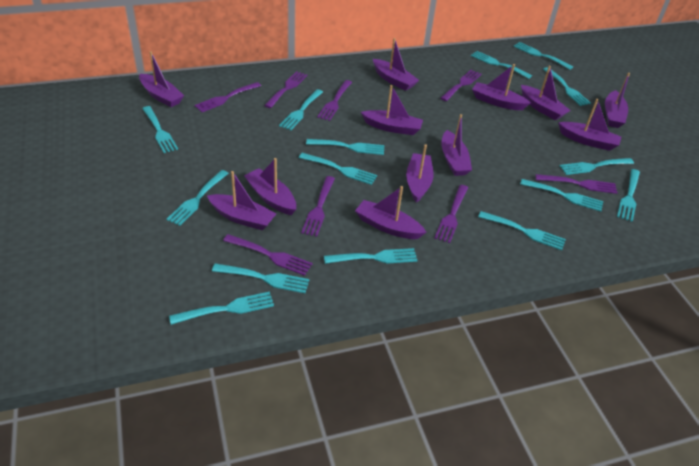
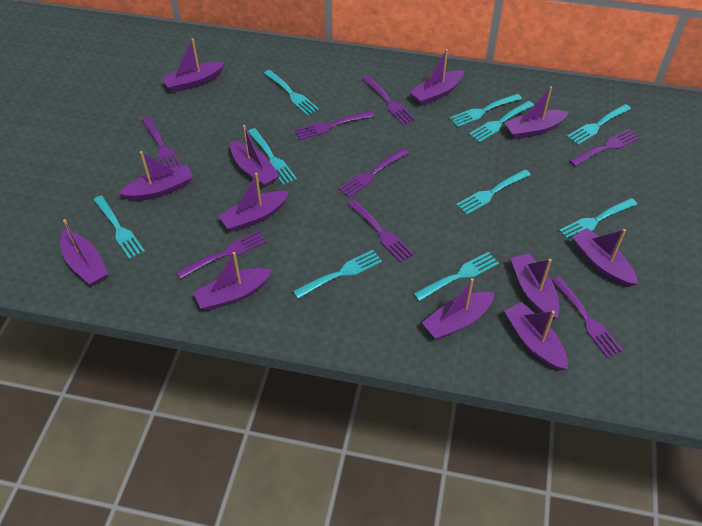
turquoise fork: [142,106,178,153] [166,170,229,226] [169,292,274,325] [212,263,310,293] [279,89,323,130] [299,153,377,185] [306,139,384,155] [324,248,418,264] [471,51,532,79] [478,211,566,250] [513,42,573,70] [520,179,603,212] [543,67,591,106] [560,158,634,175] [617,169,640,222] = 15 -> [93,195,145,259] [248,128,297,185] [264,70,319,116] [293,250,382,299] [414,252,499,301] [449,94,522,127] [456,169,531,215] [469,101,534,143] [559,198,637,242] [567,104,631,145] = 10

